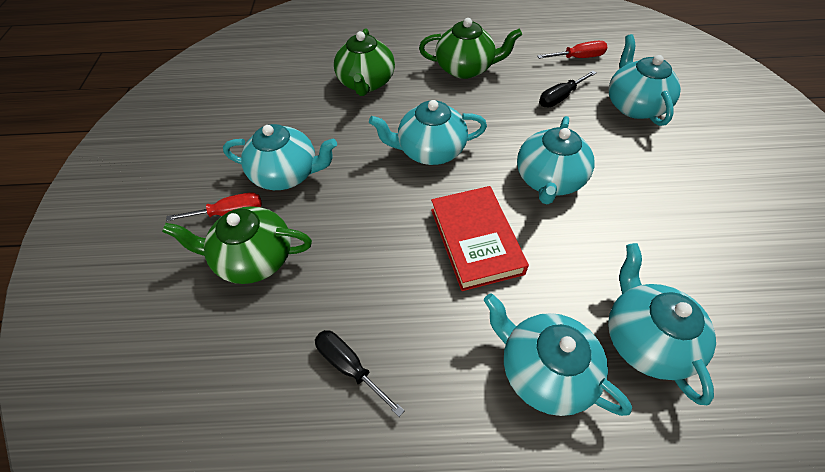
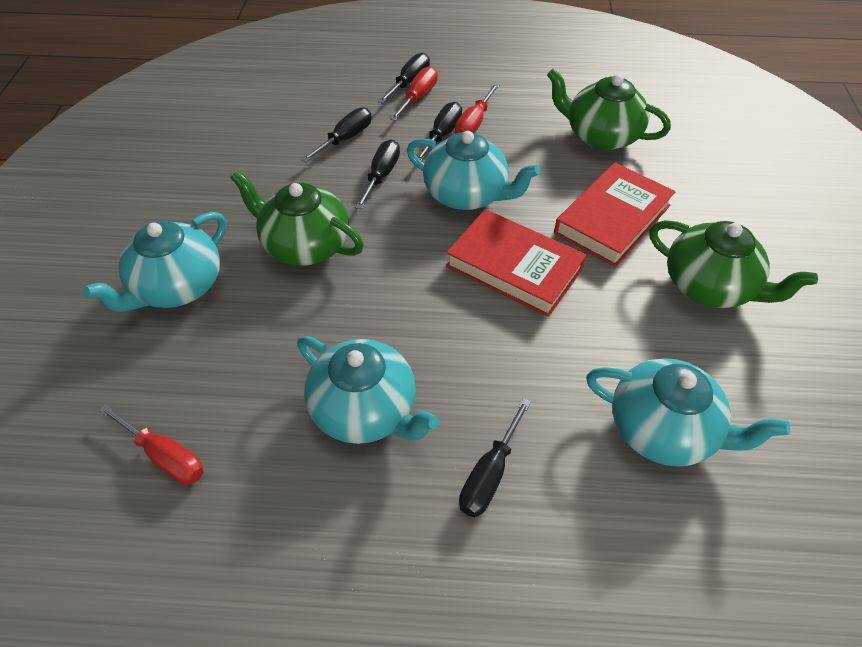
black screwdriver: [315,330,405,417] [539,71,596,107] = 2 -> [301,108,372,163] [355,140,400,210] [378,53,430,104] [417,102,462,161] [459,398,531,517] = 5
red book: [431,186,529,291] = 1 -> [446,209,587,317] [554,163,676,267] = 2
red screwdriver: [166,192,262,221] [537,41,608,59] = 2 -> [98,404,204,485] [390,66,438,121] [455,84,499,134] = 3
turquoise teapot: [223,124,337,190] [369,100,487,165] [484,293,632,416] [517,116,594,205] [608,243,716,405] [609,34,681,126] = 6 -> [83,212,226,312] [297,336,439,444] [407,131,540,210] [586,358,790,467] = 4

